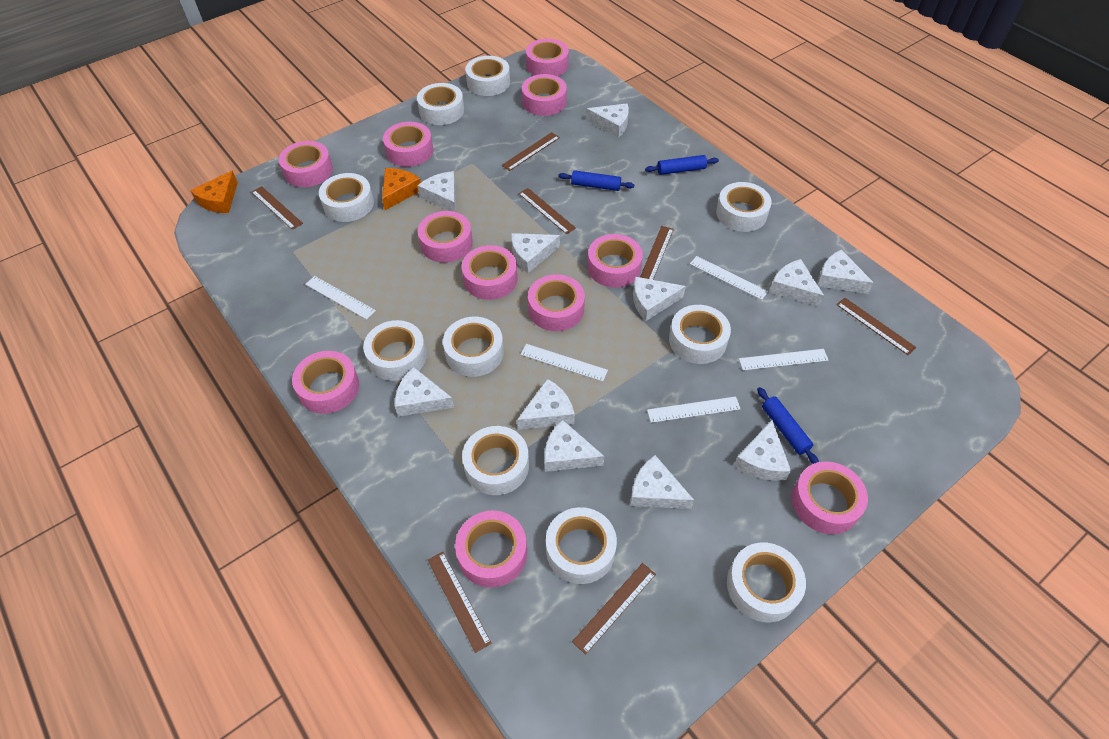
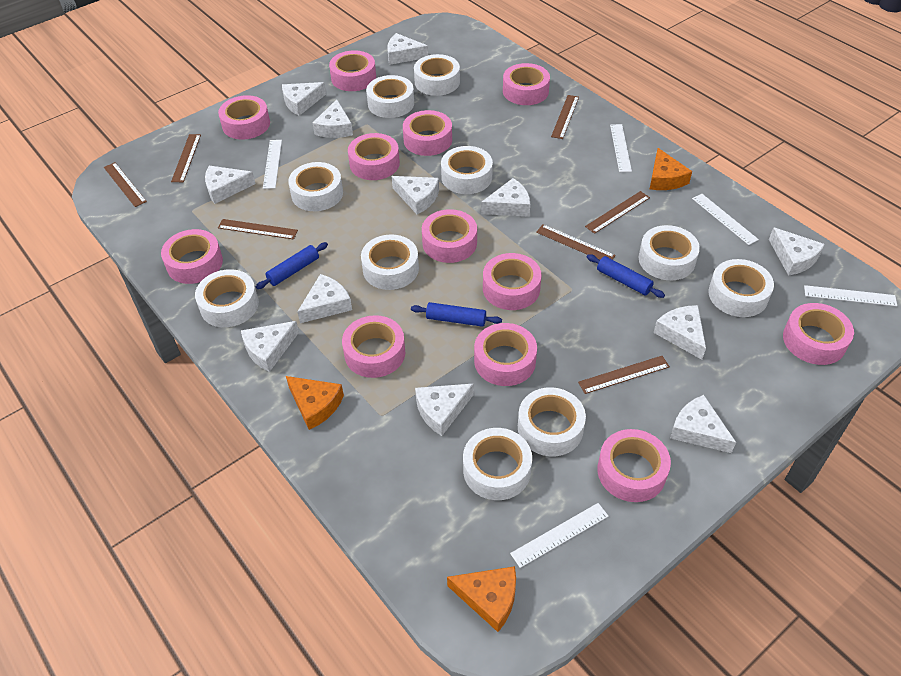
orange cheese: [190,171,238,213] [382,168,421,210] = 2 -> [286,376,344,430] [447,566,516,632] [650,148,692,190] = 3
pink tape: [279,141,333,187] [292,351,359,414] [383,122,433,167] [418,211,473,263] [455,511,527,587] [462,245,518,300] [522,74,567,116] [526,39,569,76] [528,274,585,331] [587,234,643,288] [792,461,868,534] = 11 -> [161,229,223,284] [218,95,270,140] [329,50,376,91] [342,315,405,378] [348,133,400,180] [403,110,452,156] [422,209,477,263] [474,323,537,386] [483,253,542,310] [503,63,550,105] [597,429,671,502] [783,303,854,365] = 12
white cheese: [395,367,454,417] [418,171,456,212] [511,233,560,273] [517,379,575,430] [545,420,604,472] [586,103,629,138] [630,455,694,509] [633,277,686,321] [734,420,791,481] [769,259,824,306] [817,249,874,294] = 11 -> [205,166,256,204] [241,321,299,372] [282,82,326,116] [297,274,352,323] [313,99,353,138] [387,33,428,65] [392,176,439,214] [415,383,474,436] [481,178,530,217] [653,305,706,360] [670,395,736,453] [769,227,825,276] = 12

